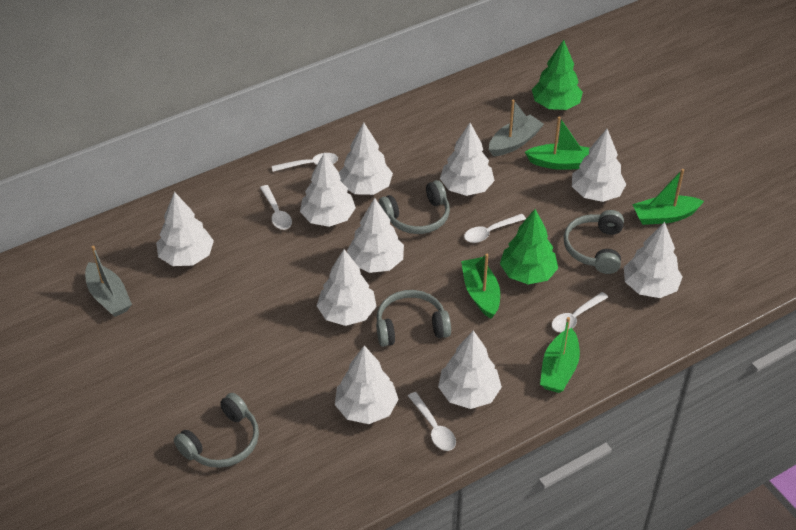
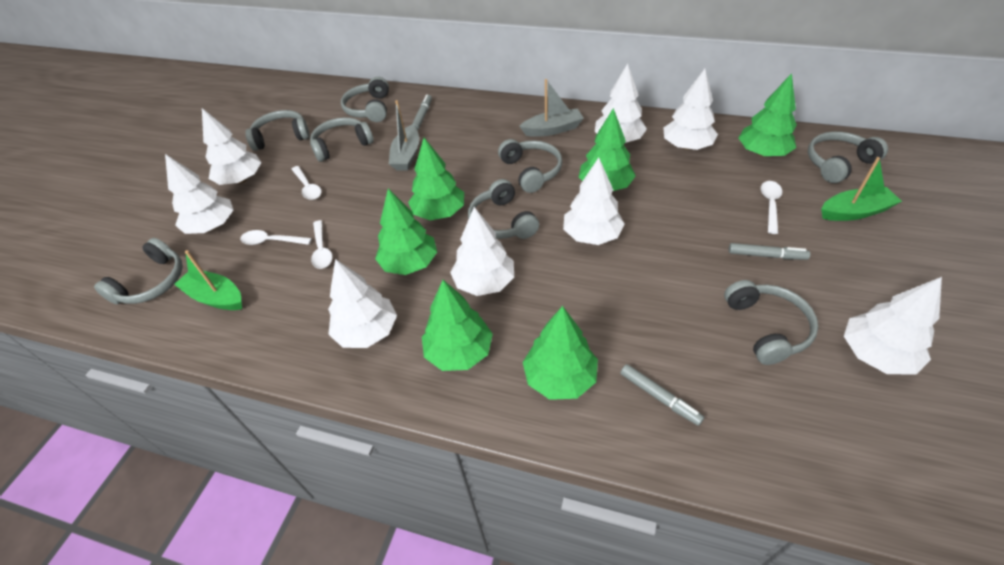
green boat: [461,254,500,319] [525,117,590,170] [540,317,580,393] [632,169,704,225] = 4 -> [174,250,242,310] [821,157,902,221] = 2
green tree: [500,209,558,284] [532,40,583,110] = 2 -> [375,189,437,275] [408,138,464,220] [422,280,493,371] [523,306,598,400] [579,108,636,191] [738,73,797,157] = 6
grey headphones: [174,393,259,468] [376,290,451,347] [379,180,450,234] [564,210,624,274] = 4 -> [94,238,183,304] [245,110,310,151] [310,117,374,162] [341,77,389,122] [468,179,539,239] [498,139,562,193] [724,280,819,365] [808,131,888,183] = 8
grey marker: none = 0 -> [412,94,432,130] [620,364,704,426] [729,243,810,260] = 3
white spoon: [260,185,292,230] [272,153,338,172] [408,392,456,451] [464,214,526,243] [552,292,608,332] = 5 -> [240,230,312,245] [291,166,321,200] [311,220,332,269] [761,181,782,234] = 4
white tree: [156,192,214,266] [300,153,356,227] [317,249,377,326] [335,346,399,424] [339,123,393,195] [347,198,404,273] [438,330,502,409] [440,123,495,196] [572,129,626,202] [624,222,683,298] = 10 -> [165,154,233,234] [202,108,261,185] [328,259,397,348] [450,207,514,296] [563,158,625,245] [595,63,647,143] [663,69,718,150] [844,277,942,375] = 8

